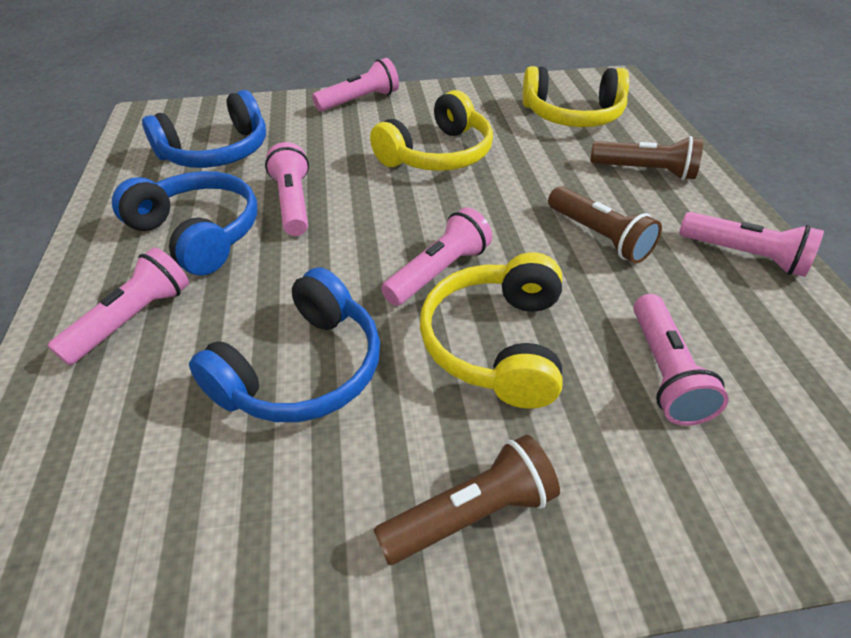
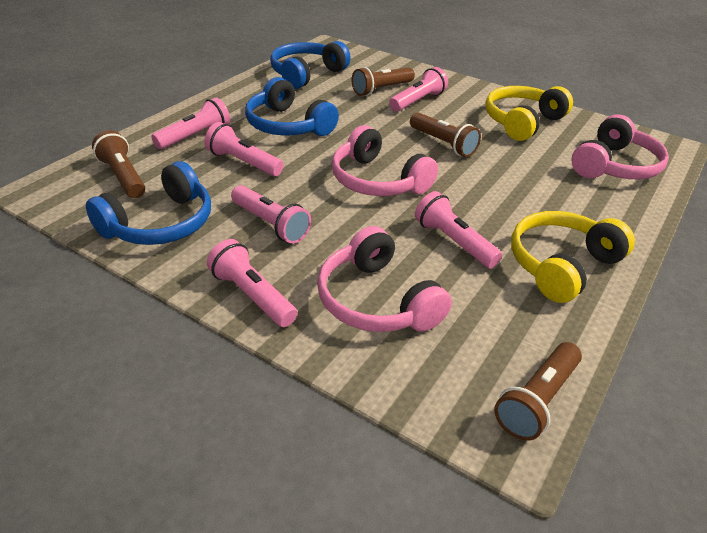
brown flashlight: [374,435,560,565] [548,186,662,263] [590,136,703,180] = 3 -> [92,130,145,198] [352,67,415,96] [410,112,481,157] [494,342,582,441] = 4
pink headphones: none = 0 -> [317,226,452,332] [331,125,438,196] [571,114,669,179] = 3
yellow headphones: [370,90,493,171] [420,252,562,409] [522,66,629,127] = 3 -> [485,86,573,141] [511,211,635,303] = 2

